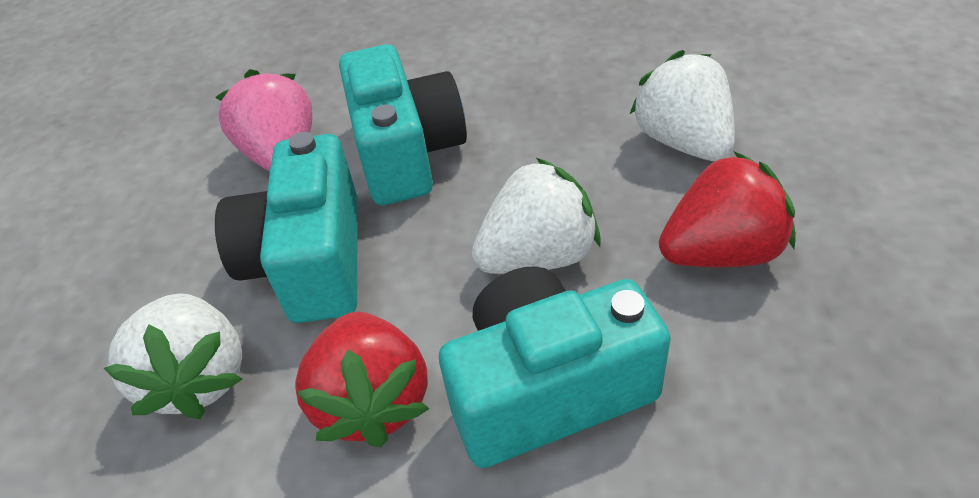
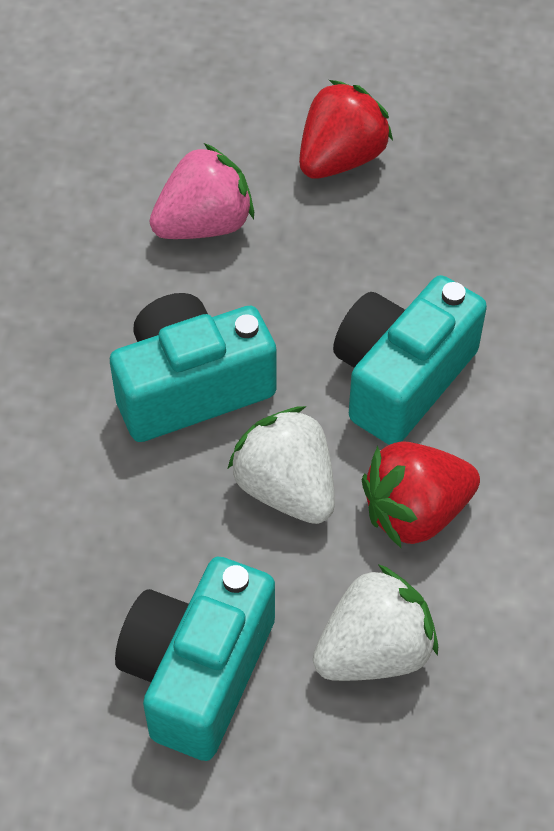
white strawberry: [104,293,242,419] [472,158,601,274] [630,50,735,161] = 3 -> [228,406,335,524] [313,564,438,681] = 2

